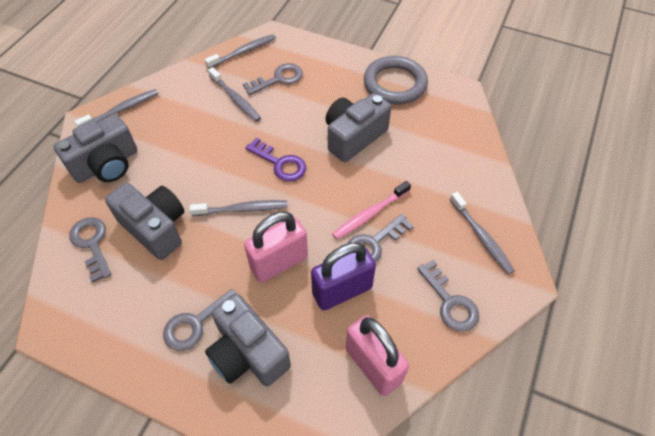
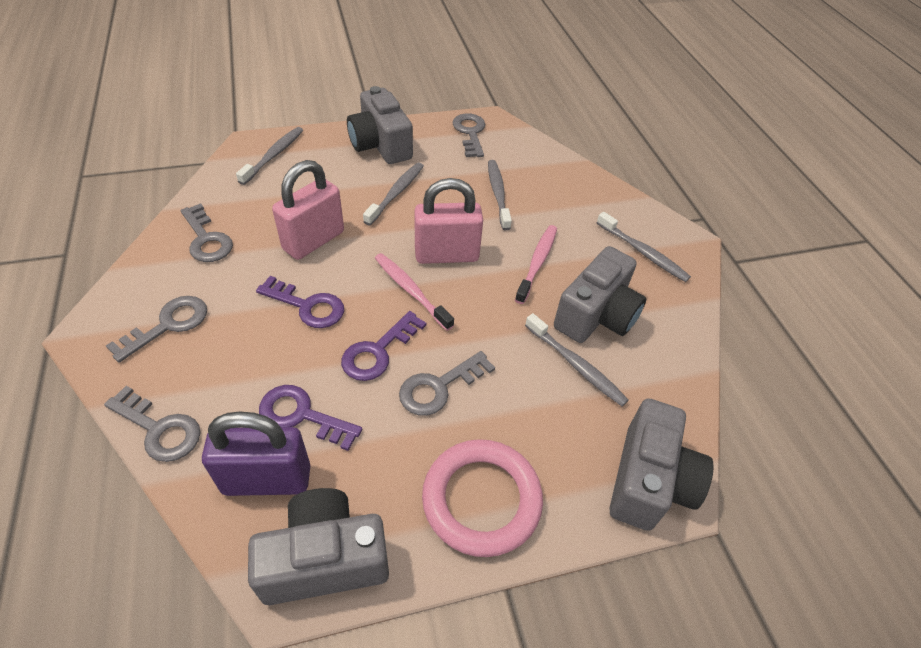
grey ring: [364,56,428,104] = 1 -> none = 0
pink ring: none = 0 -> [422,439,543,557] = 1
pink toothbrush: [332,181,411,239] = 1 -> [375,253,454,331] [515,225,557,304] = 2
purple key: [245,137,306,182] = 1 -> [256,276,344,328] [259,385,362,451] [341,311,426,381] = 3

